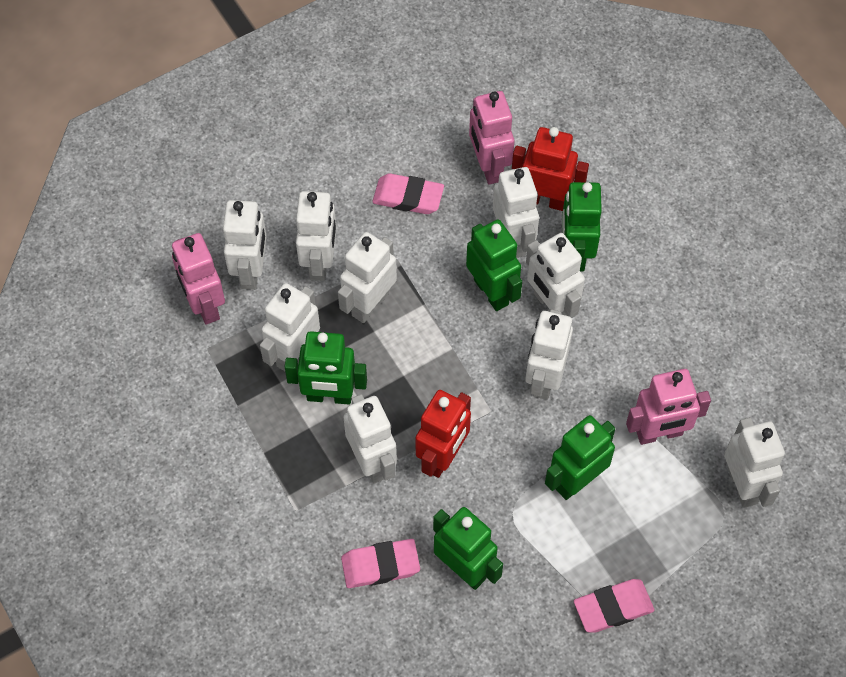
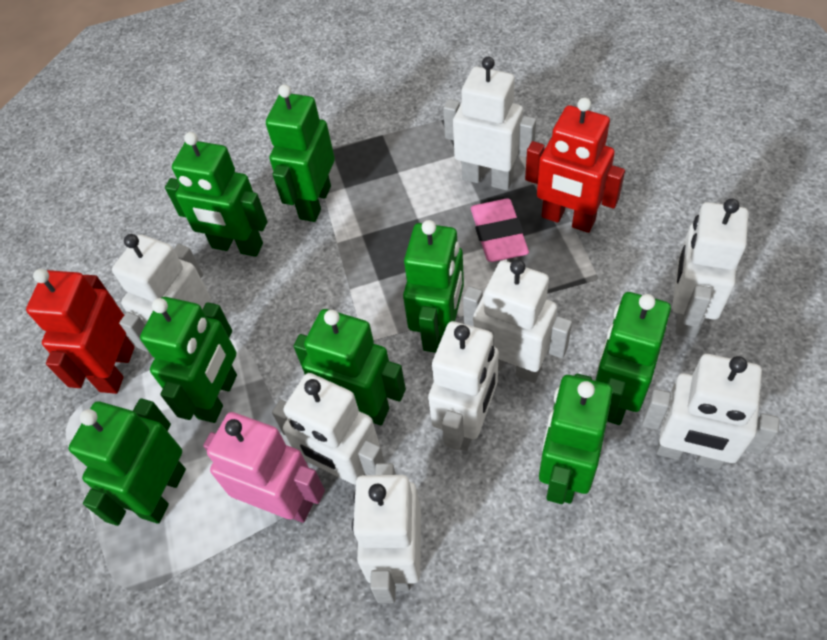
green robot: [285,331,367,404] [433,507,503,590] [466,220,522,311] [545,415,615,500] [562,182,602,272] = 5 -> [69,398,186,526] [140,297,237,423] [165,132,268,257] [266,84,335,222] [293,309,406,425] [403,220,464,353] [539,374,613,504] [595,292,671,425] = 8
pink eraser: [341,539,420,588] [372,173,444,214] [574,579,654,633] = 3 -> [471,198,529,262] = 1
pink robot: [172,233,225,325] [469,91,514,184] [626,369,711,445] = 3 -> [203,412,325,523] = 1
white robot: [223,200,267,290] [260,283,320,371] [296,191,336,281] [338,232,397,323] [343,394,397,484] [493,167,539,258] [525,309,573,400] [526,233,585,318] [724,417,785,508] = 9 -> [112,234,211,352] [272,373,385,486] [352,463,421,603] [428,321,499,451] [443,57,536,191] [463,259,572,383] [642,354,780,470] [672,198,748,338] = 8

